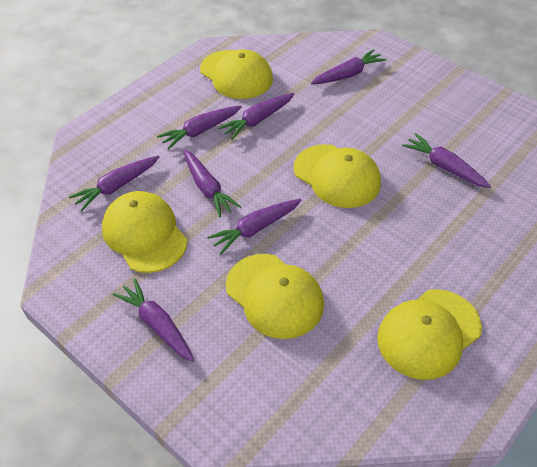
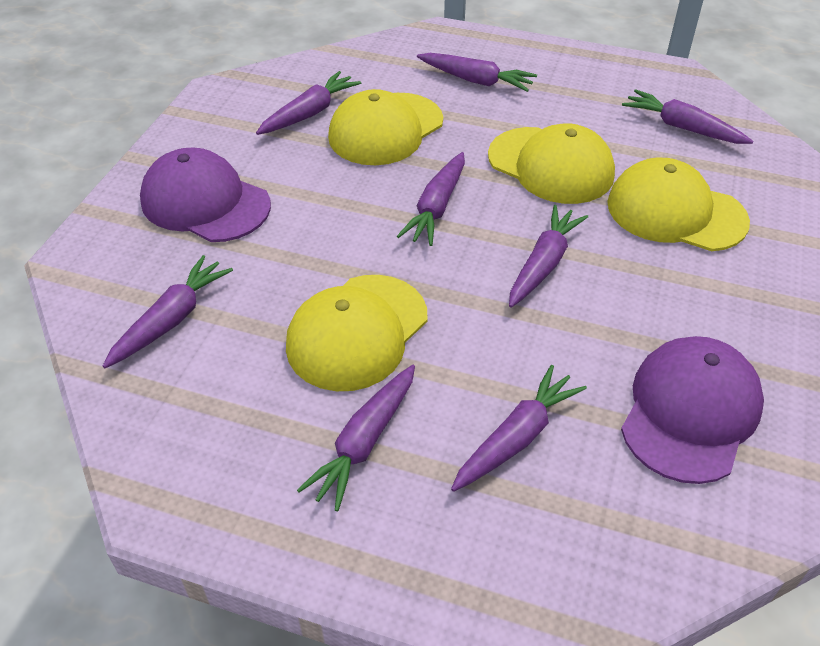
purple cap: none = 0 -> [140,148,271,242] [621,336,764,484] = 2
yellow cap: [102,191,188,273] [200,49,273,99] [226,254,324,339] [294,144,381,208] [377,289,482,380] = 5 -> [286,275,427,391] [328,89,443,165] [488,123,615,204] [607,157,750,251] = 4

